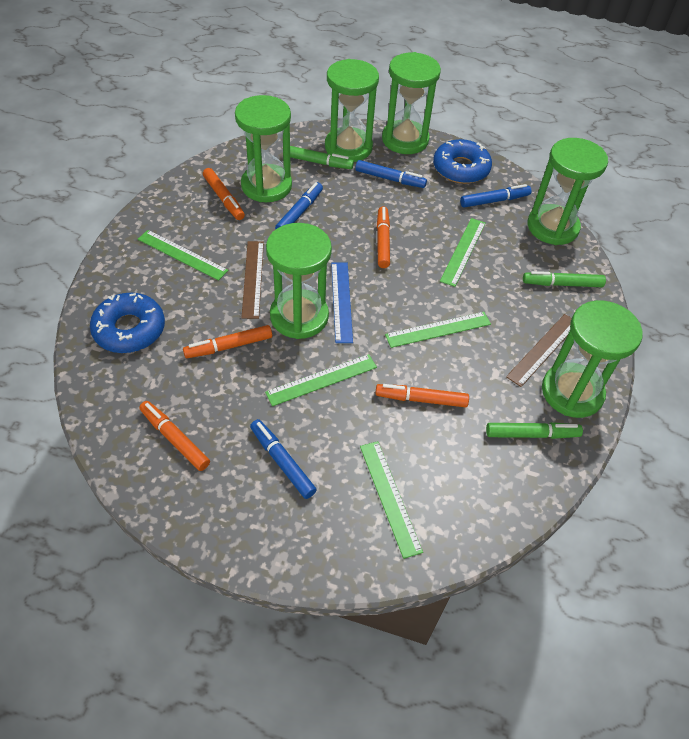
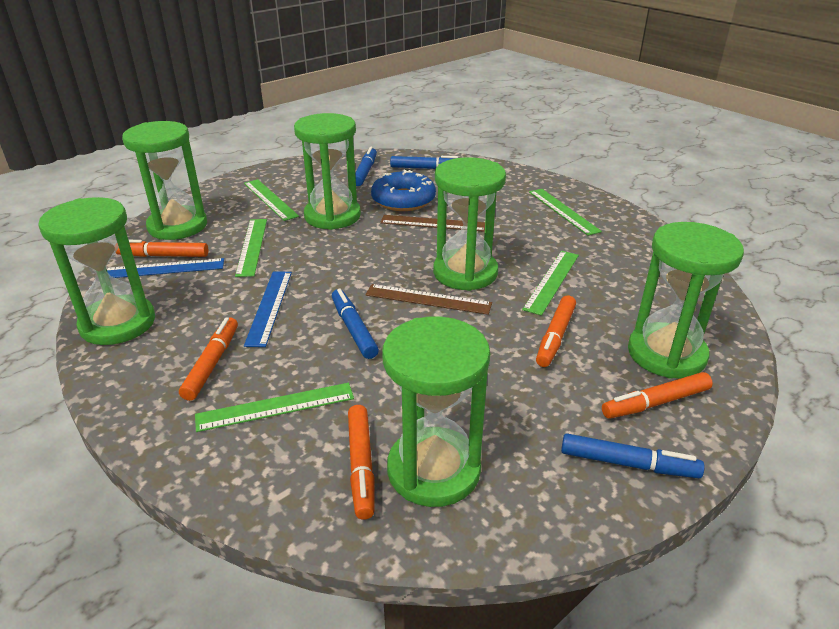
blue donut: [90,293,165,353] [433,139,492,184] = 2 -> [371,169,436,211] = 1
blue ruler: [331,263,353,343] = 1 -> [106,258,224,278] [244,271,292,347] = 2
green marker: [290,146,354,169] [486,422,583,439] [523,271,606,287] = 3 -> none = 0

